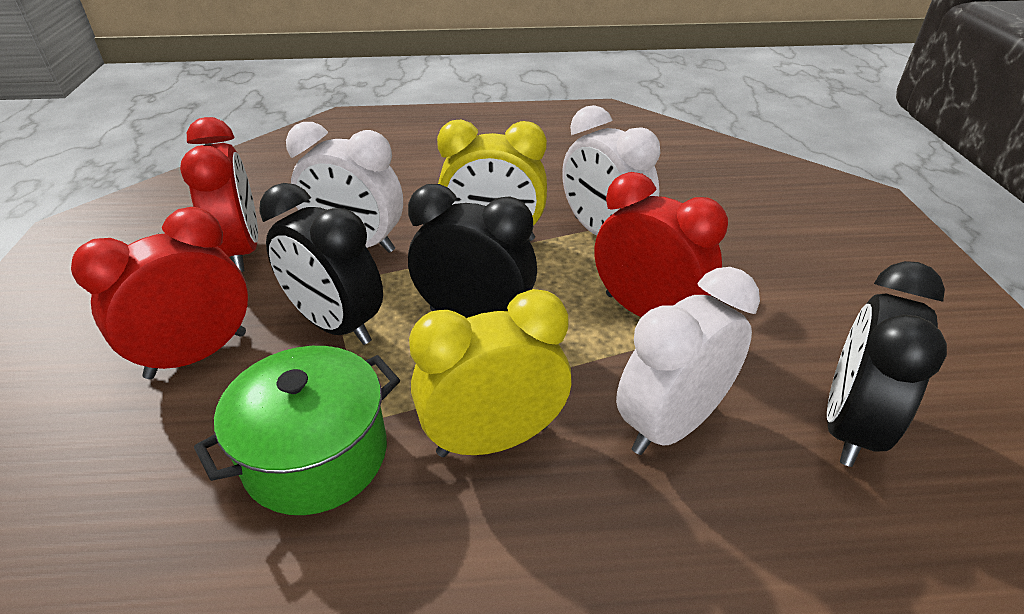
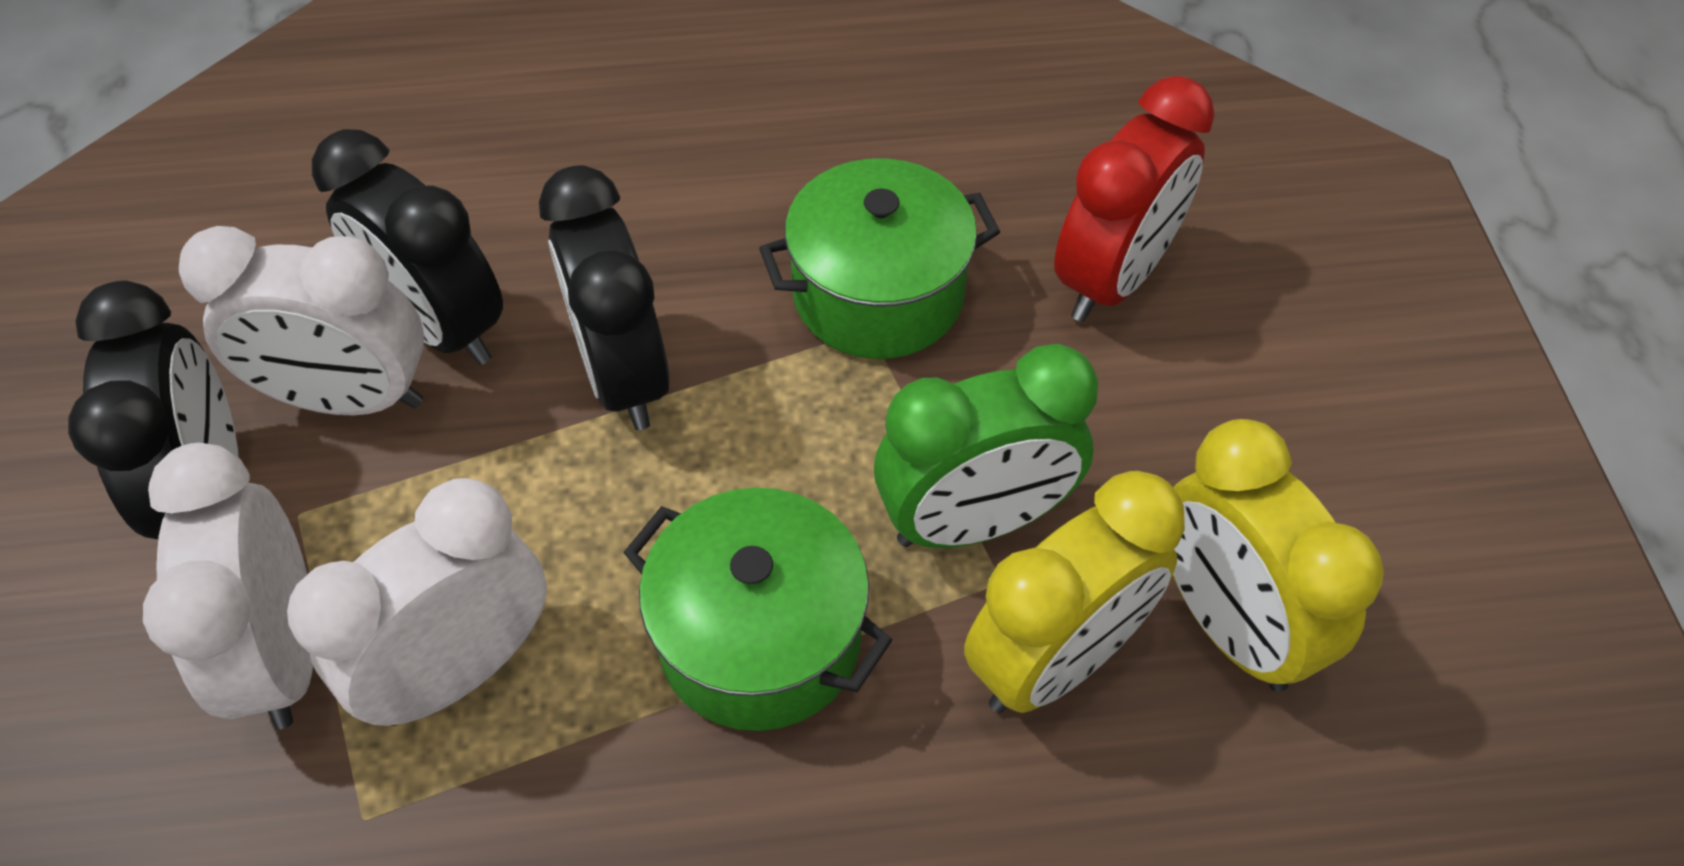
green clock: none = 0 -> [874,344,1098,548] = 1
green pot: [194,346,400,515] = 1 -> [623,487,892,731] [759,158,1000,359] = 2
red clock: [71,207,248,379] [180,117,258,272] [594,172,728,317] = 3 -> [1054,76,1214,322] = 1

